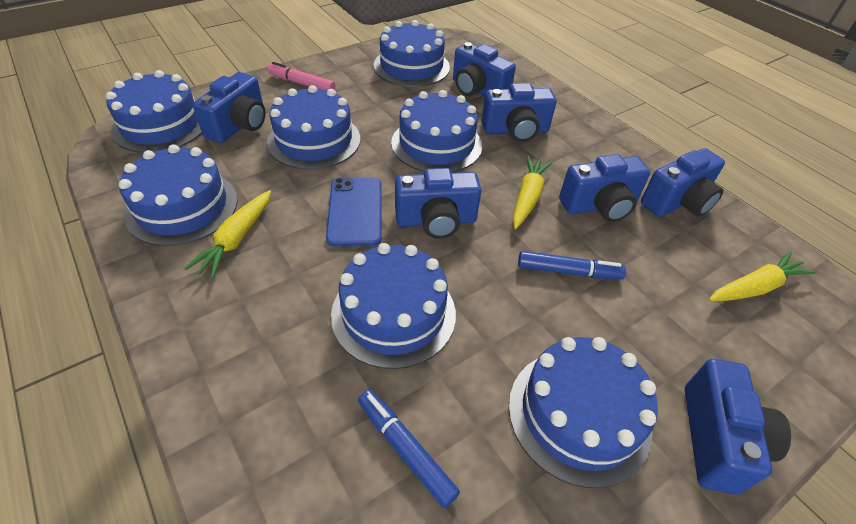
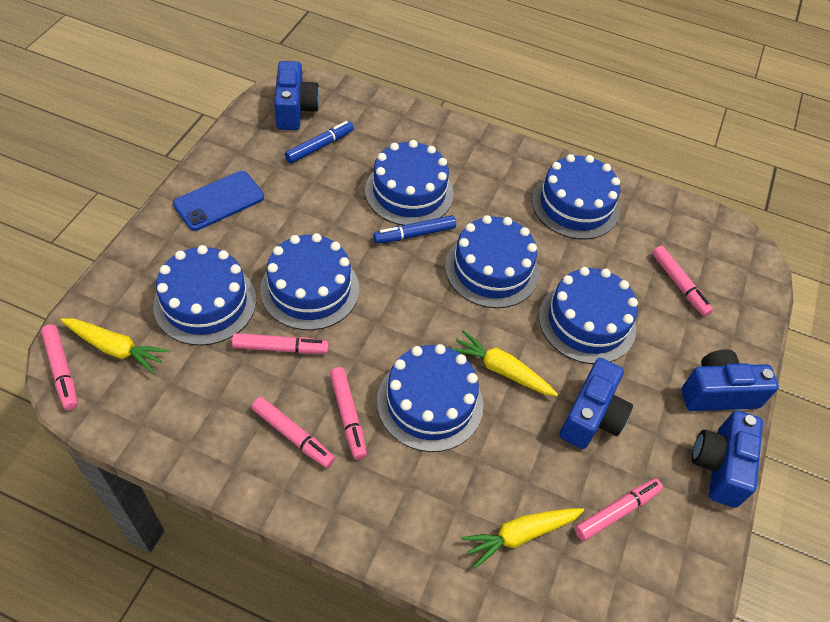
blue camera: [193,72,266,143] [395,168,481,239] [453,42,516,96] [481,83,556,142] [559,154,650,222] [641,148,725,217] [685,359,791,495] = 7 -> [274,61,320,130] [559,358,633,449] [682,349,779,411] [692,410,763,508] = 4
pink marker: [267,62,335,90] = 1 -> [41,324,78,410] [232,333,329,354] [252,397,335,468] [330,367,367,460] [575,478,663,541] [652,246,713,316] = 6

